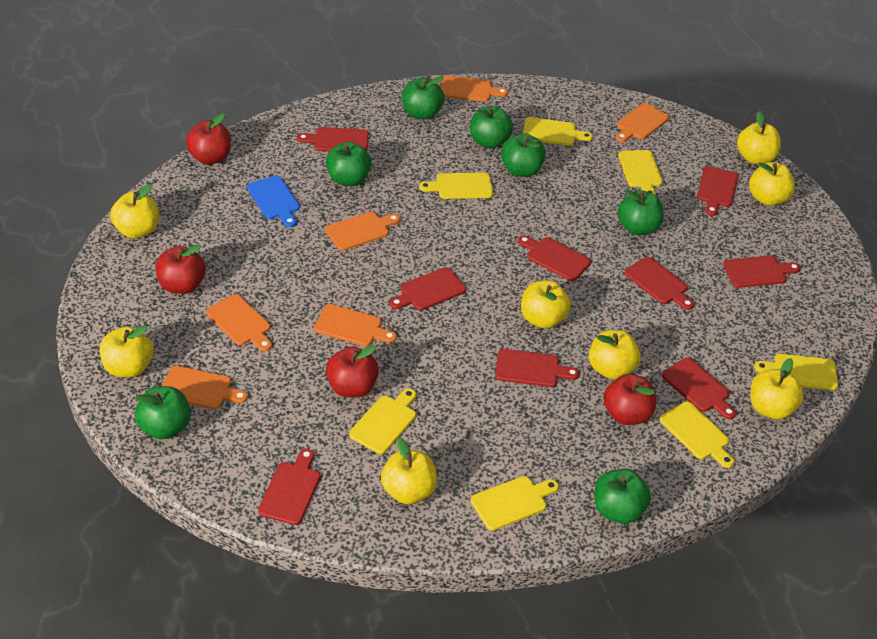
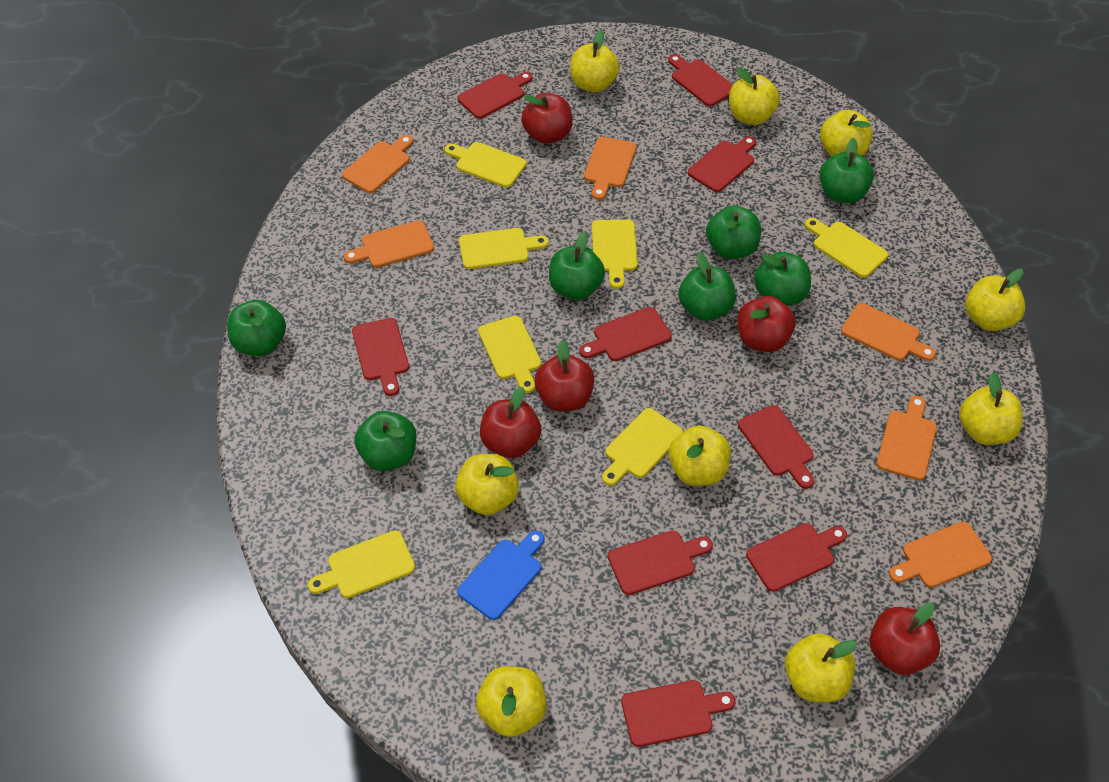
red apple: [155,244,206,294] [186,113,231,165] [326,345,379,397] [603,374,656,425] = 4 -> [480,387,541,458] [521,93,573,144] [535,340,595,411] [737,296,795,352] [870,602,940,675] = 5
yellow apple: [100,326,153,377] [110,184,159,238] [381,438,437,504] [521,280,571,328] [589,330,641,379] [737,111,781,164] [749,162,795,206] [751,358,804,419] = 8 -> [455,454,519,515] [476,666,547,737] [570,30,620,92] [669,426,731,486] [729,67,780,125] [785,633,857,702] [820,110,872,157] [959,372,1023,445] [965,269,1025,331] = 9

